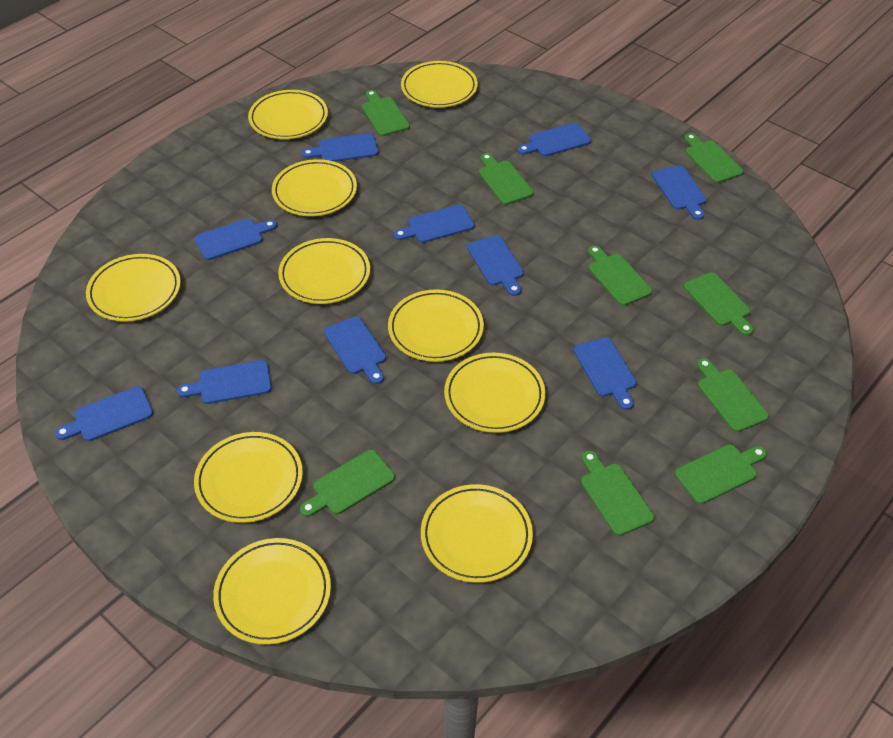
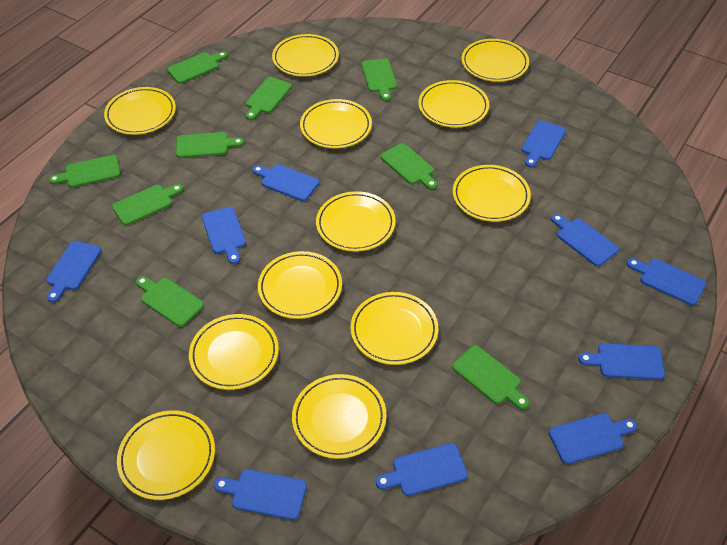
yellow plate: [86,254,181,322] [194,432,303,523] [213,538,331,645] [248,90,328,139] [272,159,357,216] [278,238,370,304] [388,289,484,362] [401,61,478,108] [421,484,533,583] [444,353,545,433] = 10 -> [104,87,176,135] [117,410,215,500] [189,314,279,390] [258,251,342,319] [272,34,339,77] [292,374,387,459] [300,99,372,148] [316,191,396,252] [350,292,438,365] [418,80,489,128] [453,165,531,222] [461,39,529,82] = 12

